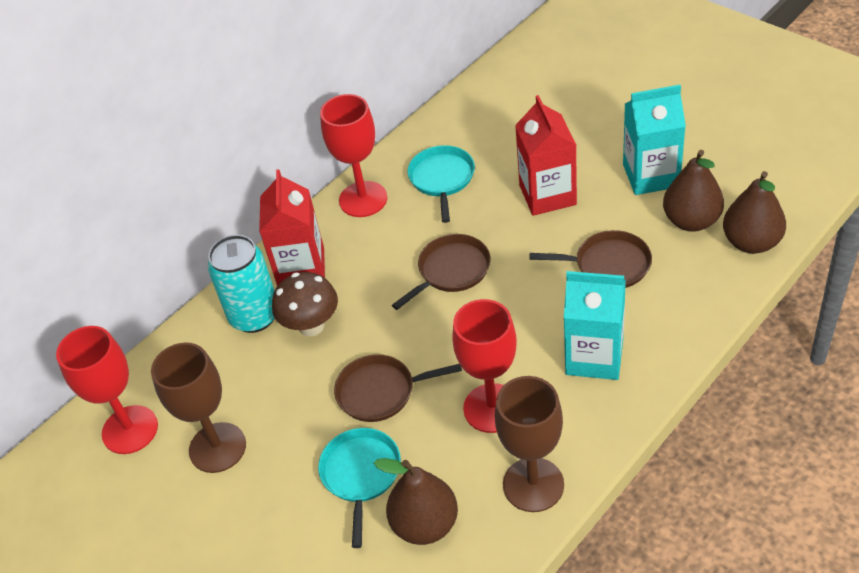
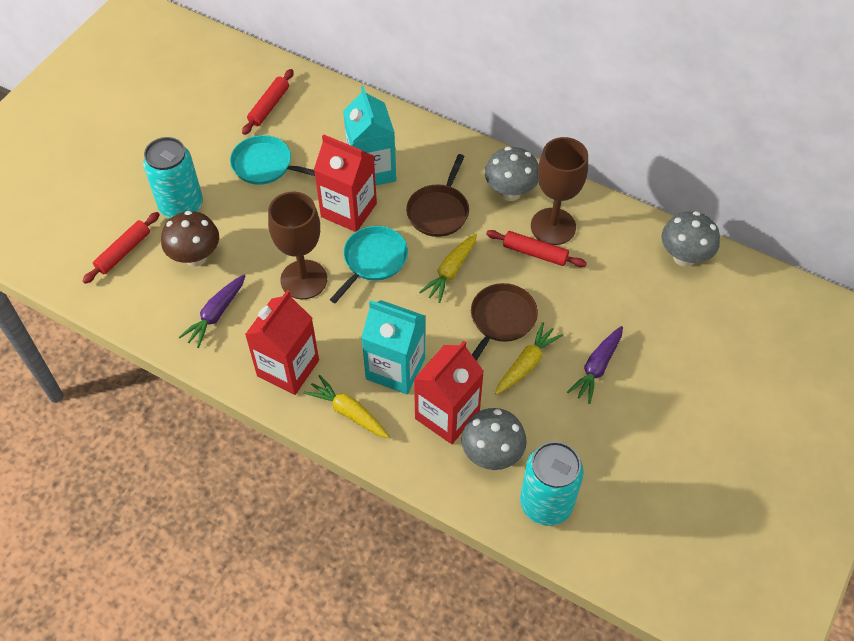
brown pan: [334,354,462,422] [392,234,491,310] [529,230,652,288] = 3 -> [406,154,469,237] [471,283,538,361] = 2
brown pear: [374,458,458,545] [663,150,724,232] [723,171,786,254] = 3 -> none = 0
grey mushroom: none = 0 -> [461,408,527,470] [485,147,539,201] [661,211,720,267] = 3
purple carrot: none = 0 -> [179,275,246,348] [567,326,623,404] = 2
red carton: [259,169,325,286] [515,95,577,216] = 2 -> [245,290,319,395] [314,134,377,232] [414,341,484,444] = 3
red goblet: [56,326,158,454] [320,94,387,217] [452,299,517,433] = 3 -> none = 0
red rolling pin: none = 0 -> [82,212,160,284] [242,69,294,135] [486,230,587,267] = 3
turquoise can: [208,235,275,333] = 1 -> [143,137,203,218] [520,441,584,526] = 2
yellow carrot: none = 0 -> [304,375,389,438] [419,233,477,303] [495,322,563,395] = 3

